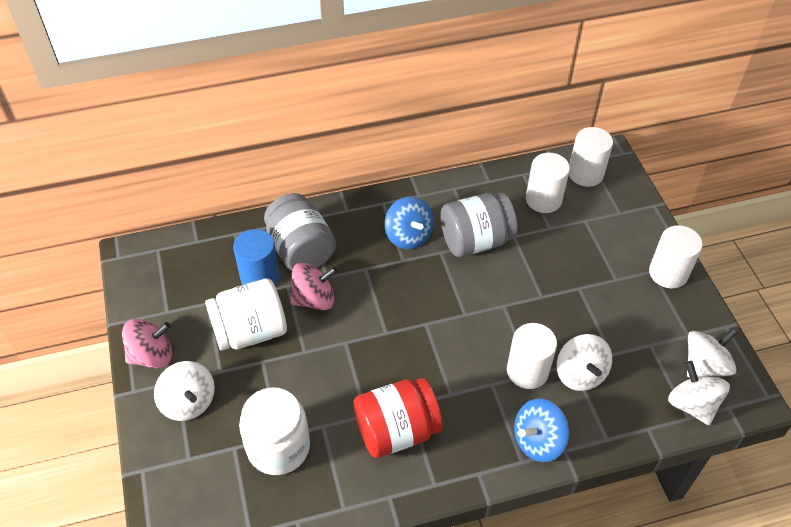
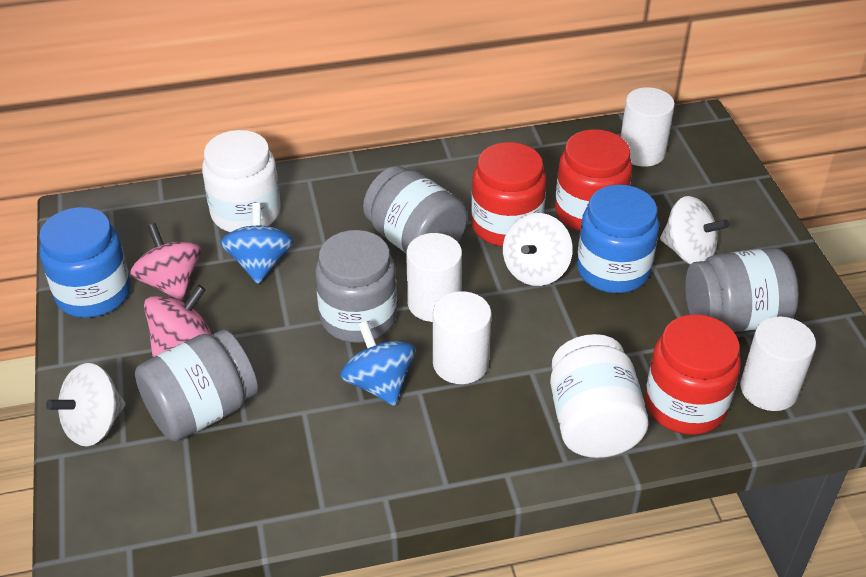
blue cylinder: [233,229,280,285] = 1 -> none = 0
blue jar: none = 0 -> [39,207,131,318] [577,185,659,293] = 2
grey jar: [264,193,336,271] [440,193,517,257] = 2 -> [135,329,258,442] [315,230,397,343] [363,166,467,253] [685,248,799,332] = 4
red jar: [353,378,443,458] = 1 -> [471,142,546,247] [555,129,632,231] [645,314,741,435] = 3
white spinning top: [154,361,215,421] [557,334,612,391] [668,361,730,425] [687,328,738,377] = 4 -> [46,363,126,446] [503,213,573,286] [660,196,729,265] = 3

